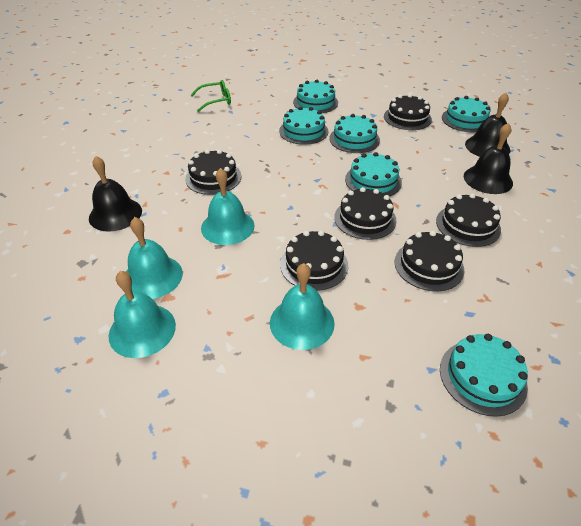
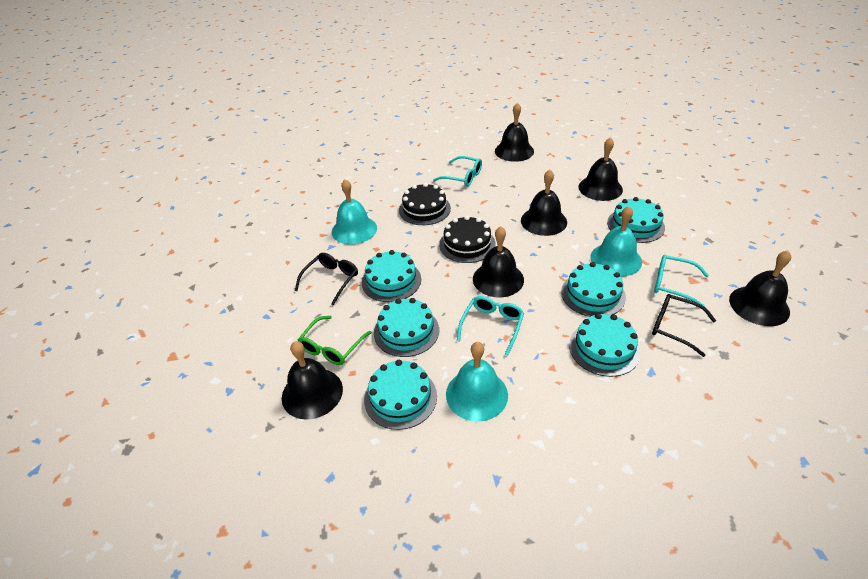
black bell: [89,156,142,232] [464,123,513,194] [465,93,510,157] = 3 -> [282,341,343,420] [473,226,524,297] [495,103,534,162] [521,170,567,236] [578,137,623,201] [729,250,791,326] = 6
black cake: [185,150,242,195] [280,230,348,291] [334,187,397,240] [384,94,432,130] [394,231,464,291] [436,193,501,247] = 6 -> [399,183,451,225] [439,216,496,263] = 2
black glasses: none = 0 -> [295,253,358,305] [652,294,716,357] = 2
turquoise bell: [109,271,176,358] [126,217,183,299] [201,168,254,245] [270,263,335,350] = 4 -> [332,179,377,245] [446,342,508,422] [590,206,642,277] = 3
turquoise glasses: none = 0 -> [433,156,482,187] [457,296,524,356] [654,255,709,307] = 3

